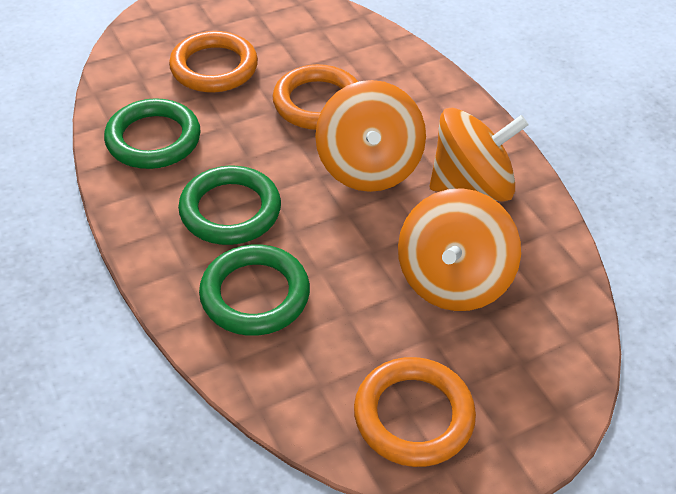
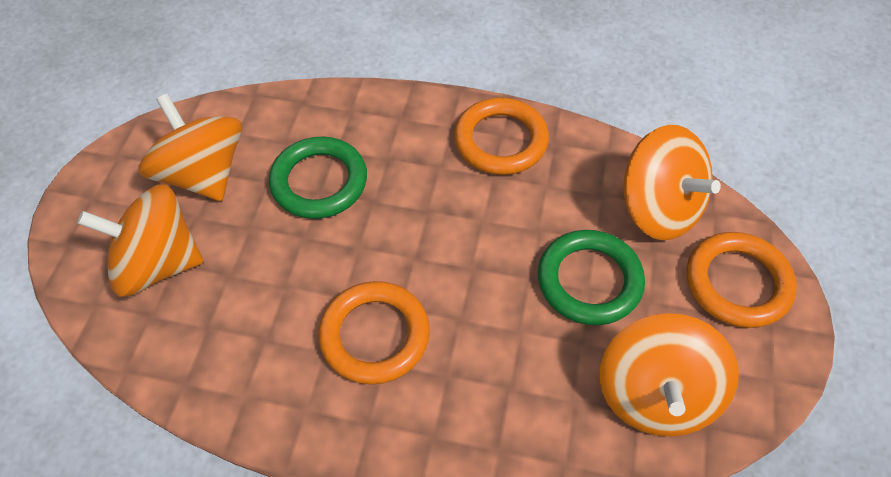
green ring: [104,98,201,169] [178,166,281,245] [199,244,310,336] = 3 -> [269,137,367,219] [538,230,645,325] = 2
orange spinning top: [315,80,426,192] [398,188,521,311] [430,108,529,202] = 3 -> [77,184,203,297] [139,94,242,201] [599,313,739,437] [624,125,721,240] = 4

